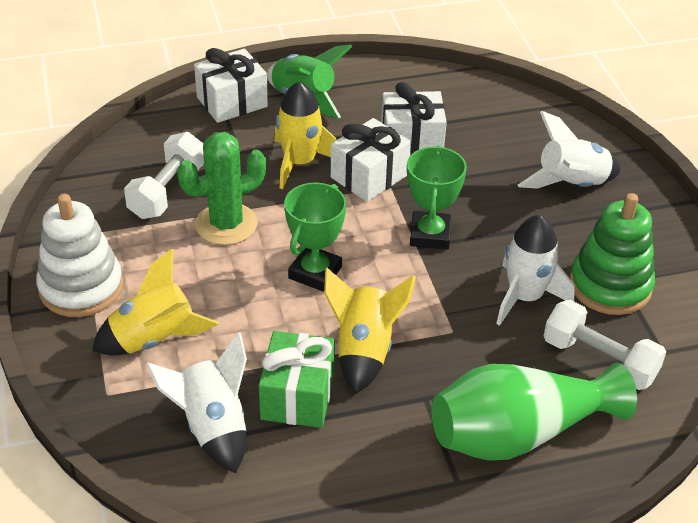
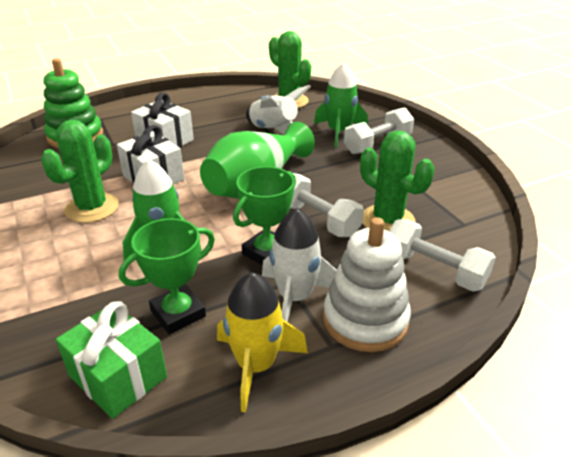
green cactus: [177,132,266,245] = 1 -> [41,120,119,223] [269,31,311,108] [360,130,434,231] = 3
green rocket: [267,44,352,118] = 1 -> [123,159,202,260] [314,62,368,148] = 2
white dumbbell: [124,132,204,219] [544,300,666,390] = 2 -> [290,173,364,237] [344,107,414,154] [389,219,496,292] = 3
white gift: [194,48,268,123] [331,118,411,202] [381,82,447,155] = 3 -> [117,125,184,184] [131,92,194,147] = 2
white rocket: [146,332,247,473] [496,215,575,326] [518,111,621,189] = 3 -> [246,85,311,135] [262,208,336,322] = 2
yellow rocket: [92,249,219,355] [274,81,337,189] [324,267,416,394] = 3 -> [217,272,308,412] = 1

